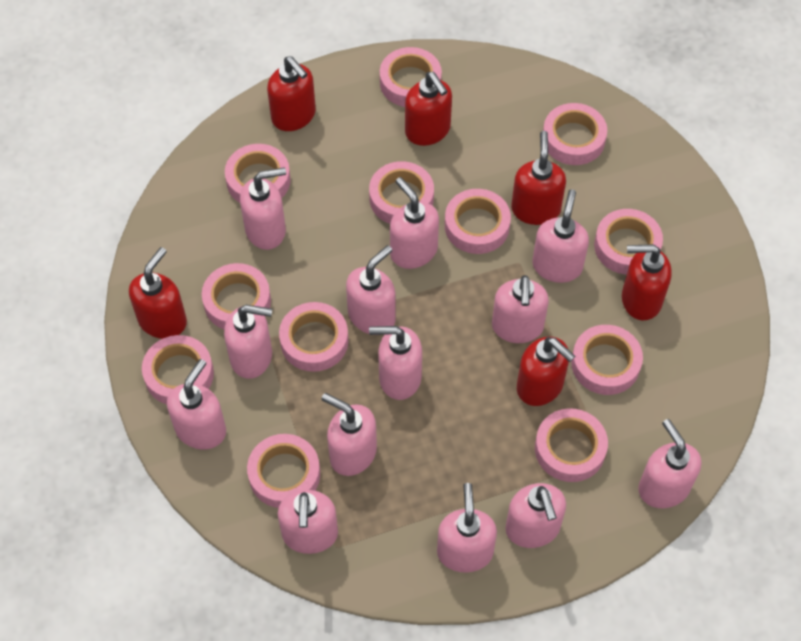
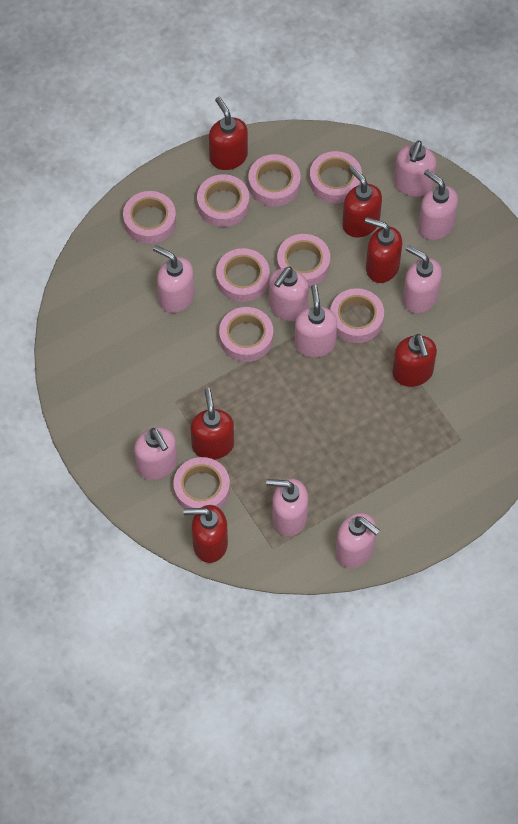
pink soap dispenser: [167,359,226,449] [224,305,272,379] [240,167,286,250] [278,490,338,554] [322,393,377,476] [346,245,396,334] [369,326,422,400] [390,177,439,269] [437,483,497,573] [492,275,549,343] [506,483,566,548] [532,189,589,283] [638,419,701,508] = 13 -> [134,427,177,480] [153,245,195,313] [266,479,308,536] [269,266,309,321] [295,285,337,357] [336,513,380,568] [394,141,437,197] [403,245,442,313] [418,169,458,240] = 9
pink tape: [142,335,214,404] [202,263,271,329] [225,144,291,203] [247,434,320,508] [279,302,349,372] [369,161,434,224] [380,47,442,107] [445,189,511,254] [535,409,608,482] [543,103,607,165] [571,325,643,395] [594,209,663,275] = 12 -> [123,191,176,244] [173,457,230,509] [197,174,249,227] [216,248,270,302] [219,307,273,362] [249,154,301,206] [277,234,330,287] [310,151,362,203] [330,288,384,343] = 9

